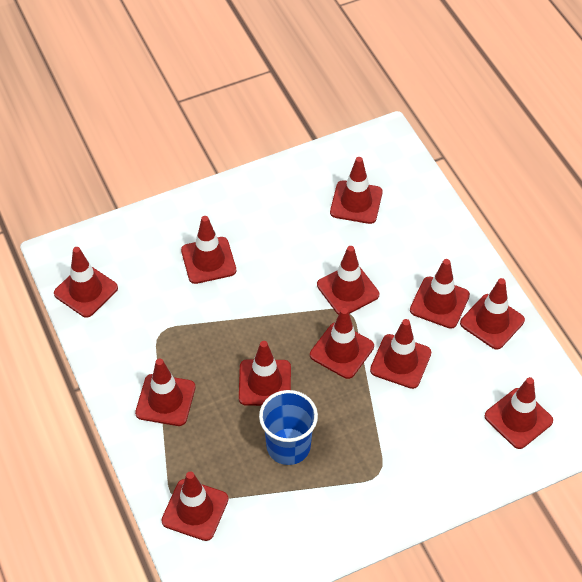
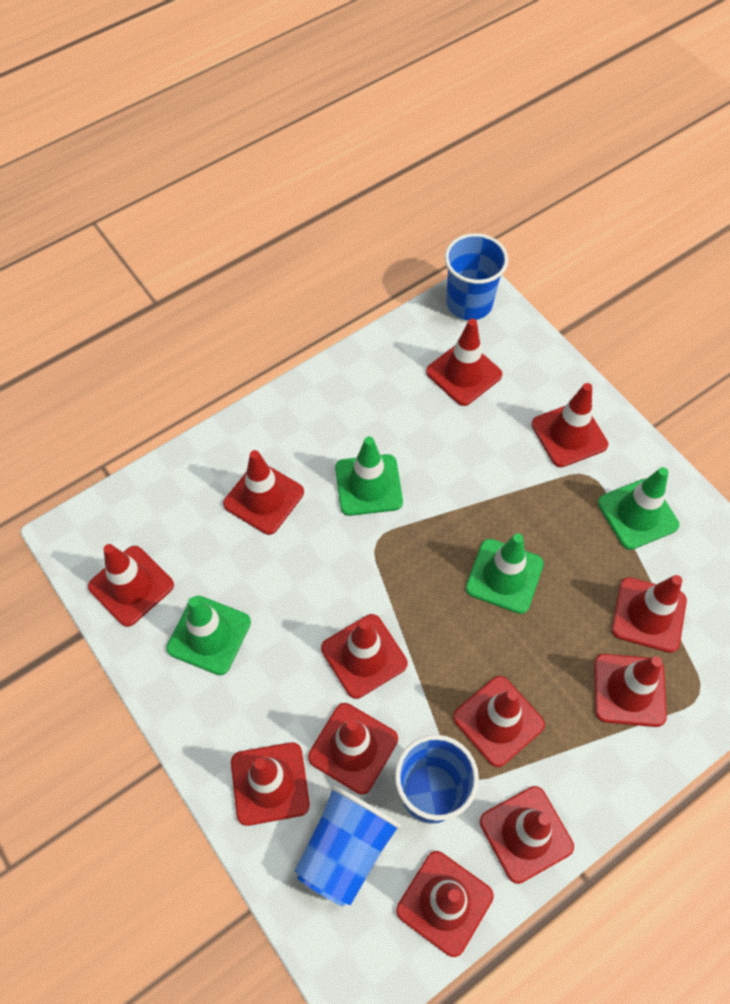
blue cup: [259,390,318,465] = 1 -> [295,785,401,906] [395,735,479,824] [445,233,508,320] = 3
green traffic cone: none = 0 -> [166,596,251,675] [335,436,403,516] [466,533,544,614] [598,467,679,550] = 4

